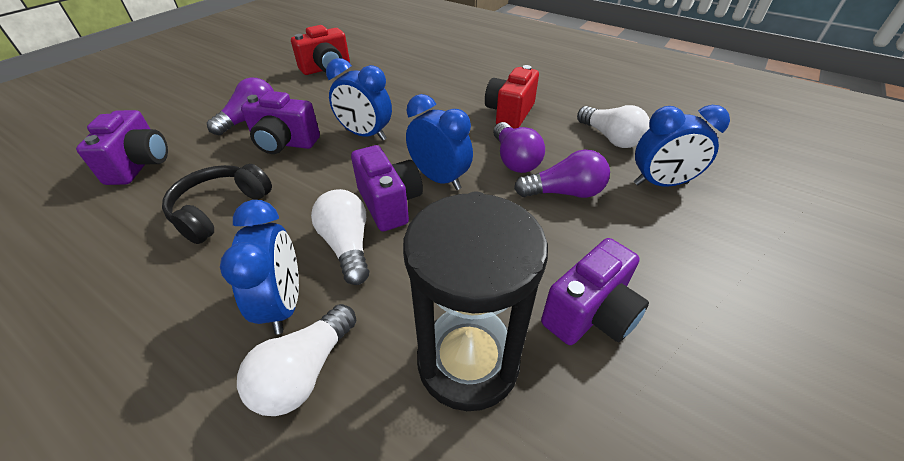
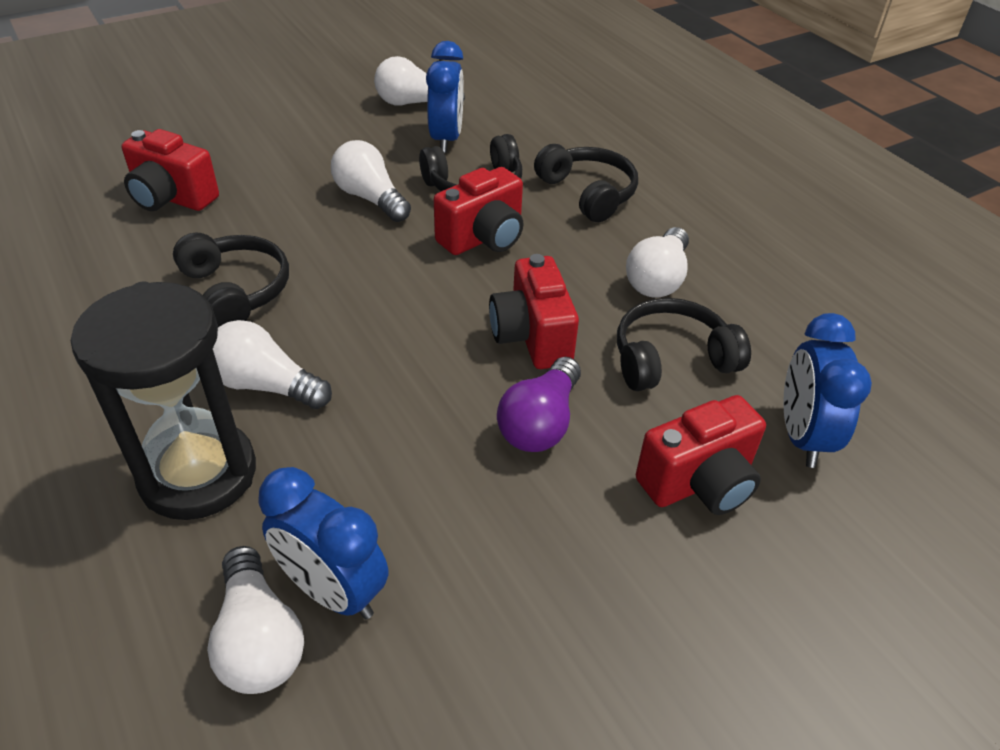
black headphones: [162,164,272,244] = 1 -> [173,233,289,327] [419,134,522,191] [534,144,638,222] [617,298,751,391] = 4
blue clock: [220,200,299,335] [326,58,392,141] [406,94,473,190] [634,105,730,187] = 4 -> [259,467,388,619] [426,41,464,153] [783,313,872,468] = 3
purple camera: [76,110,168,185] [241,91,320,154] [351,145,423,231] [541,238,649,345] = 4 -> none = 0
purple light bulb: [207,77,274,135] [493,122,545,173] [514,149,610,198] = 3 -> [497,357,581,452] = 1
red camera: [291,25,350,75] [485,65,539,129] = 2 -> [121,129,219,211] [434,167,524,255] [489,254,579,369] [636,395,766,515] = 4
white light bulb: [237,304,356,416] [311,189,369,285] [577,105,650,148] = 3 -> [207,546,304,694] [213,320,332,409] [331,140,411,222] [374,56,465,106] [626,227,689,298] = 5

